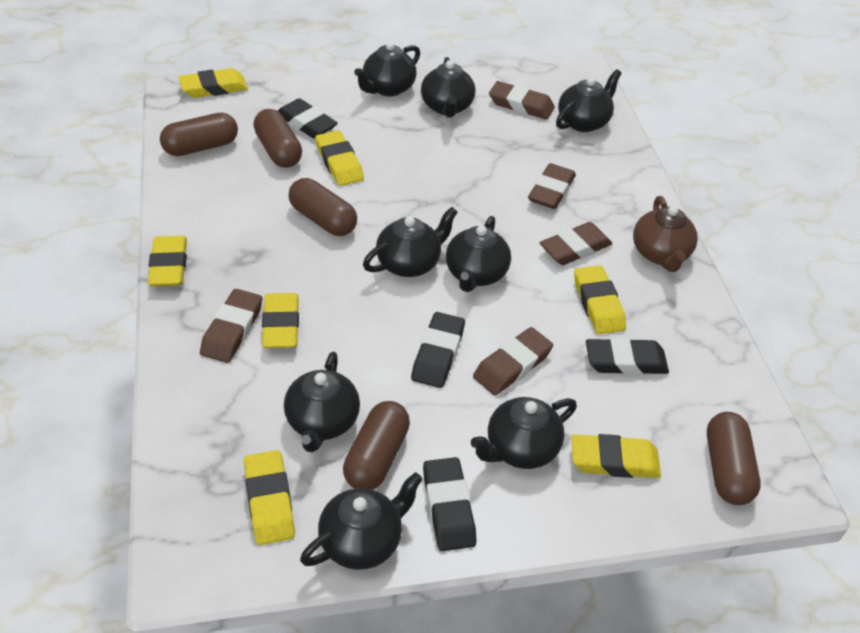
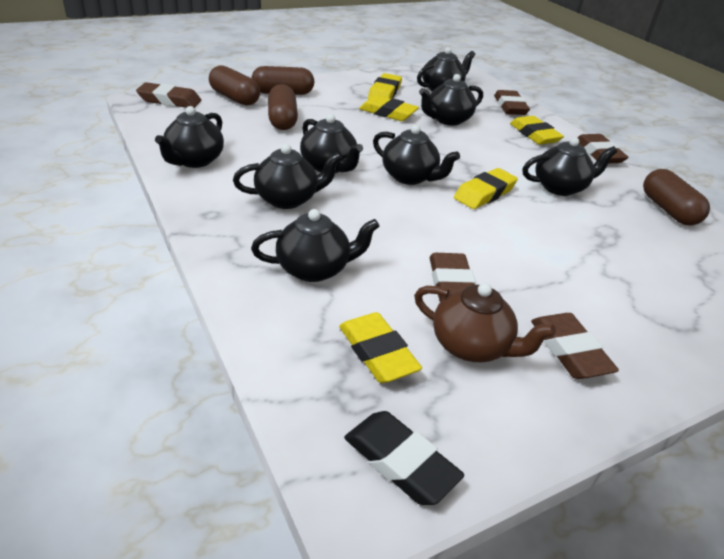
black eraser: [278,98,338,138] [411,312,465,388] [423,457,476,551] [586,338,669,375] = 4 -> [344,411,464,505] = 1
brown capsule: [160,113,238,156] [253,109,302,168] [289,178,357,236] [343,401,410,490] [707,412,761,505] = 5 -> [209,65,260,106] [252,66,314,95] [268,84,298,130] [643,169,710,226] = 4
yellow eraser: [148,236,187,286] [179,68,248,98] [244,450,295,545] [262,293,299,348] [315,130,364,186] [571,434,661,478] [574,265,626,334] = 7 -> [339,312,422,383] [359,95,419,121] [368,73,402,100] [454,168,518,209] [510,116,564,145] = 5

